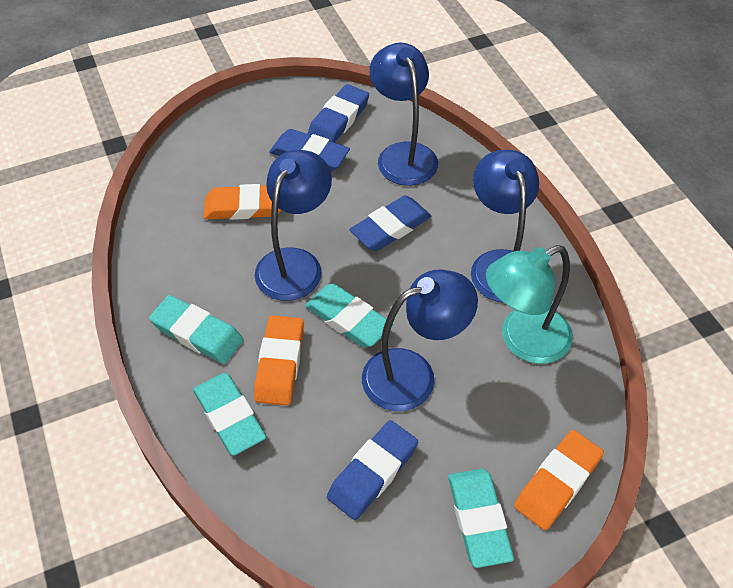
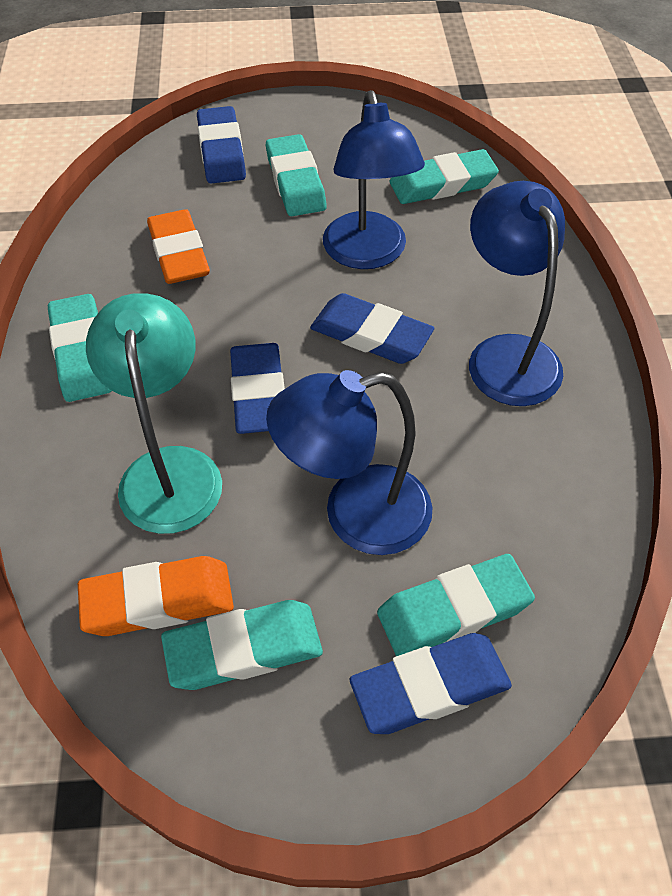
blue lamp: [255,150,332,301] [362,269,478,411] [370,43,438,186] [471,150,539,303] = 4 -> [266,370,433,555] [323,90,425,269] [469,181,565,406] = 3
orange eraser: [204,184,282,220] [254,315,304,406] [514,430,604,530] = 3 -> [78,556,234,636] [147,209,210,284] = 2
turquoise eraser: [149,295,244,364] [193,373,266,456] [305,283,393,348] [448,469,514,568] = 4 -> [48,294,111,402] [161,600,323,690] [266,134,327,216] [377,554,535,656] [390,149,499,204] = 5

